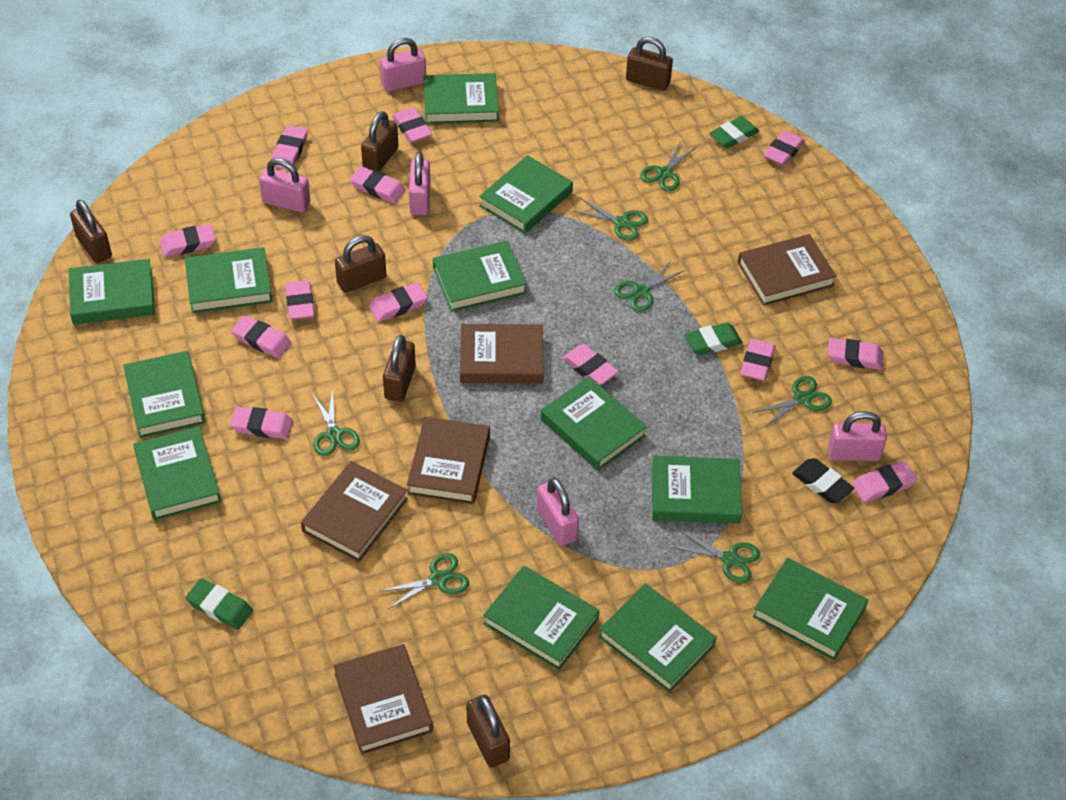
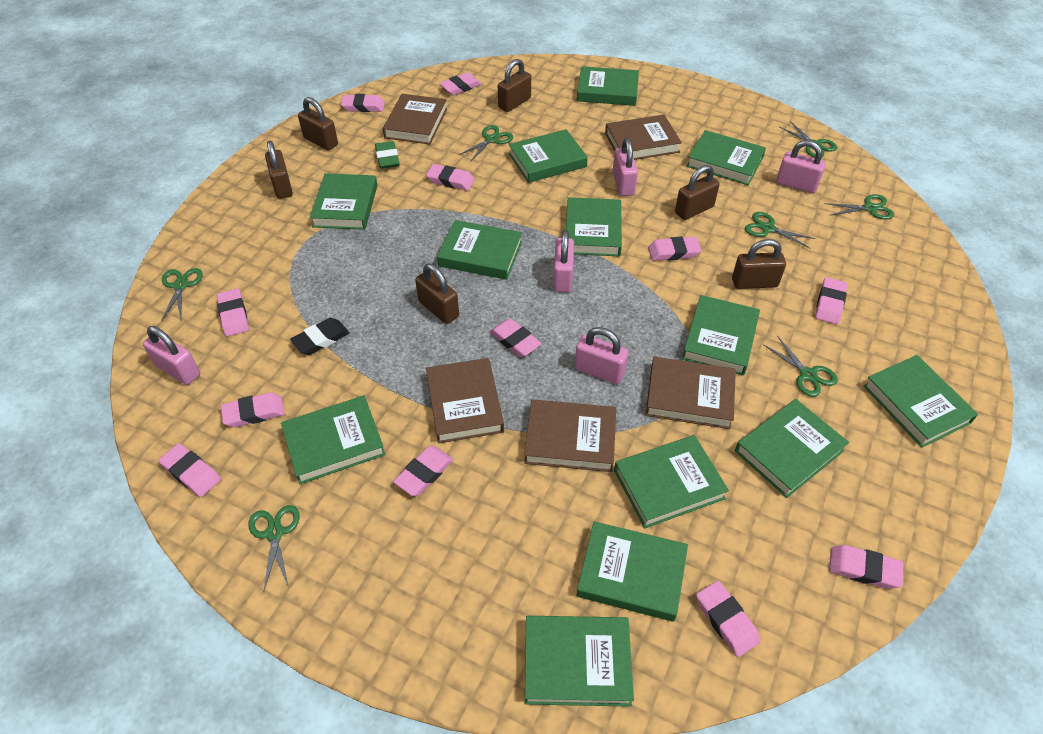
green book: [69,259,155,325] [123,351,205,438] [133,426,221,520] [185,247,273,313] [423,73,499,124] [433,241,527,312] [479,155,573,234] [483,566,599,670] [541,377,647,471] [599,584,717,693] [652,456,742,524] [753,558,868,660] = 12 -> [281,396,385,484] [310,173,377,230] [437,220,522,280] [509,129,588,183] [525,616,634,707] [566,197,622,257] [577,66,639,106] [577,521,688,622] [614,435,729,528] [682,295,760,375] [687,130,766,185] [735,399,849,498] [863,355,978,448] = 13
green eraser: [186,578,253,630] [684,323,743,355] [709,116,759,148] = 3 -> [375,141,400,169] = 1
pink eraser: [160,224,216,257] [230,407,293,439] [231,316,291,358] [272,125,308,170] [285,280,315,319] [350,166,406,203] [369,283,428,322] [392,107,432,143] [562,344,618,385] [740,339,775,381] [764,130,805,166] [828,338,884,370] [852,461,917,503] = 13 -> [158,443,221,497] [217,289,249,336] [221,392,285,427] [341,94,385,112] [393,446,454,496] [426,164,475,191] [439,73,482,95] [489,318,542,357] [648,237,701,261] [696,581,760,657] [815,277,847,324] [829,545,903,589] = 12

